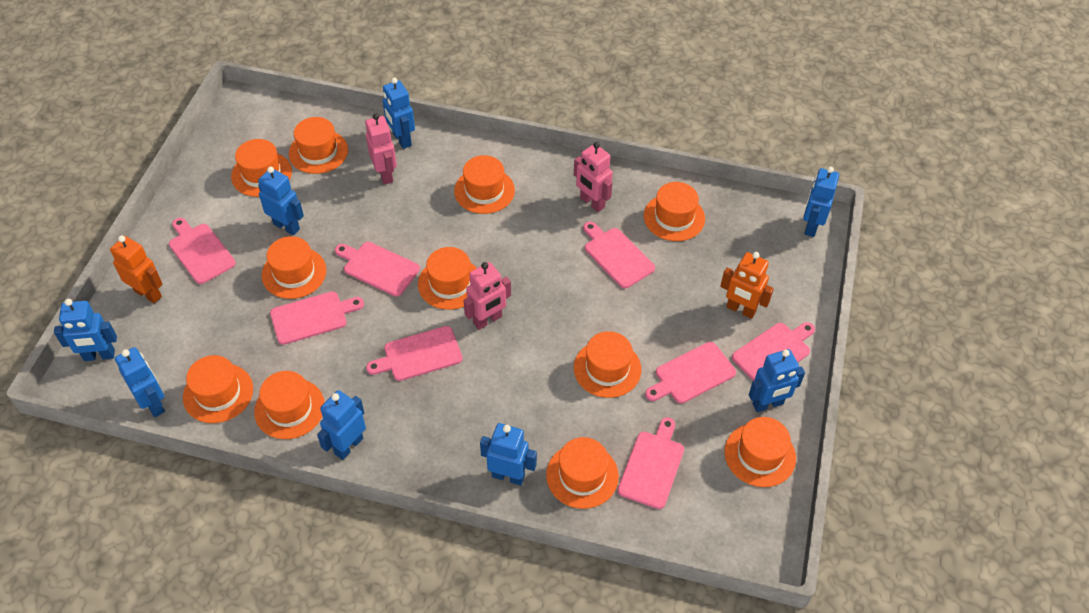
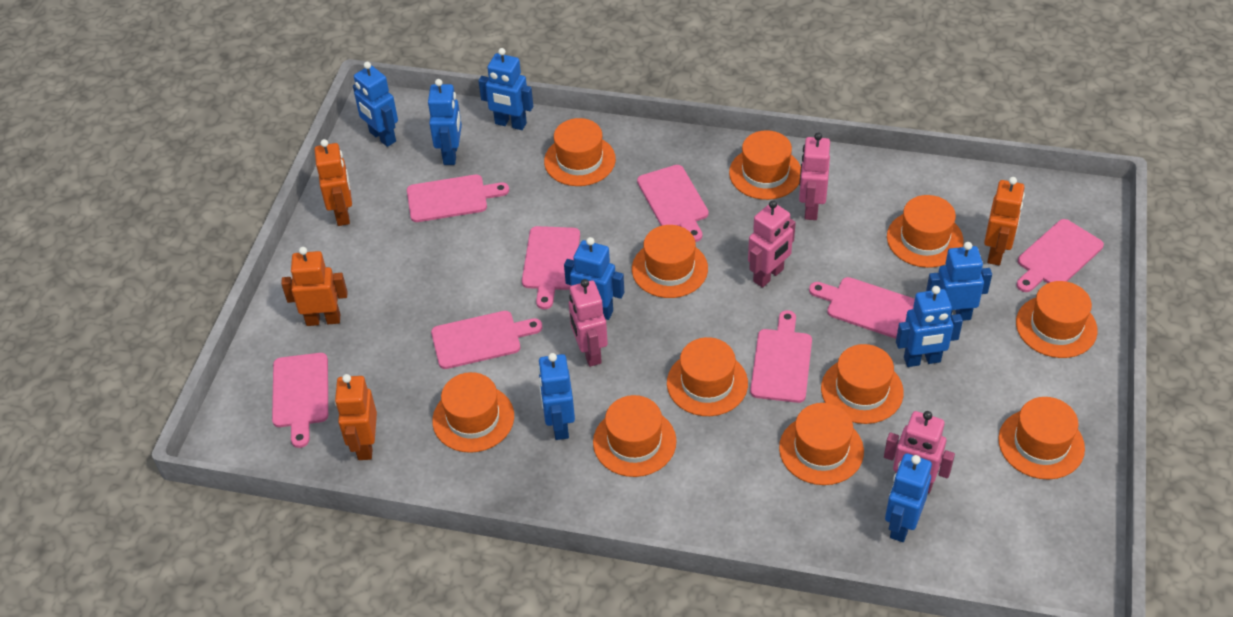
orange robot: [110,235,163,304] [720,252,774,319] = 2 -> [281,247,347,326] [314,139,352,226] [335,374,377,460] [984,177,1025,265] = 4
pink robot: [365,113,397,185] [464,262,511,330] [574,142,613,212] = 3 -> [569,279,608,367] [748,200,796,288] [799,133,830,220] [884,411,955,493] = 4

